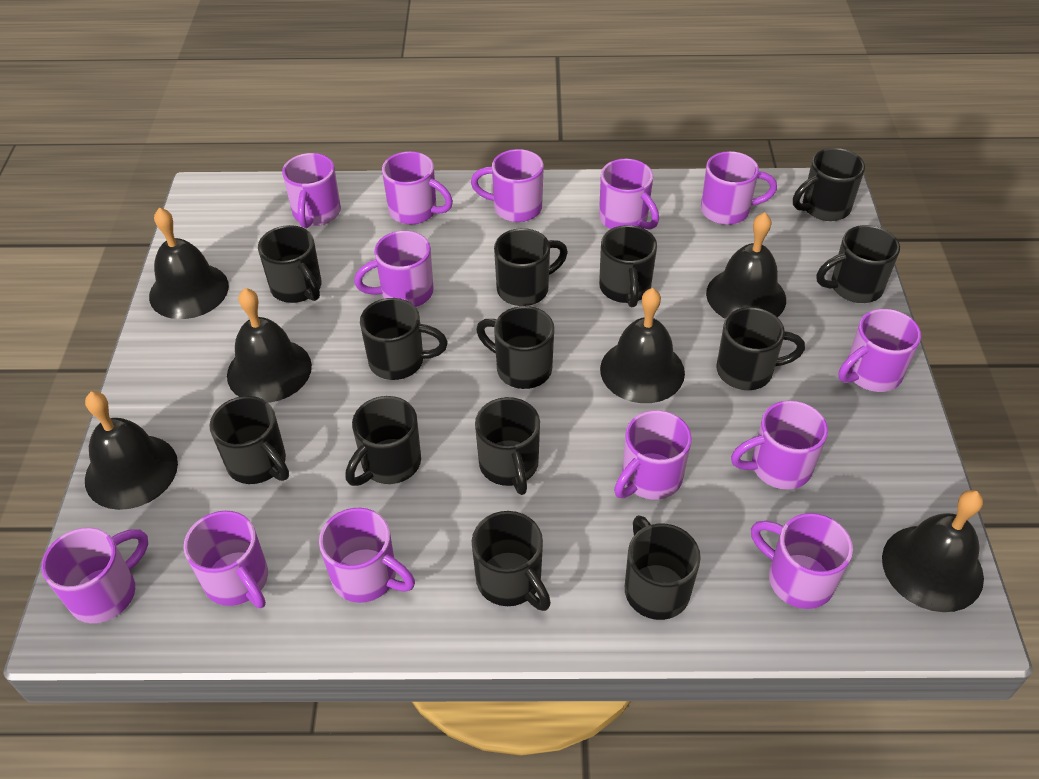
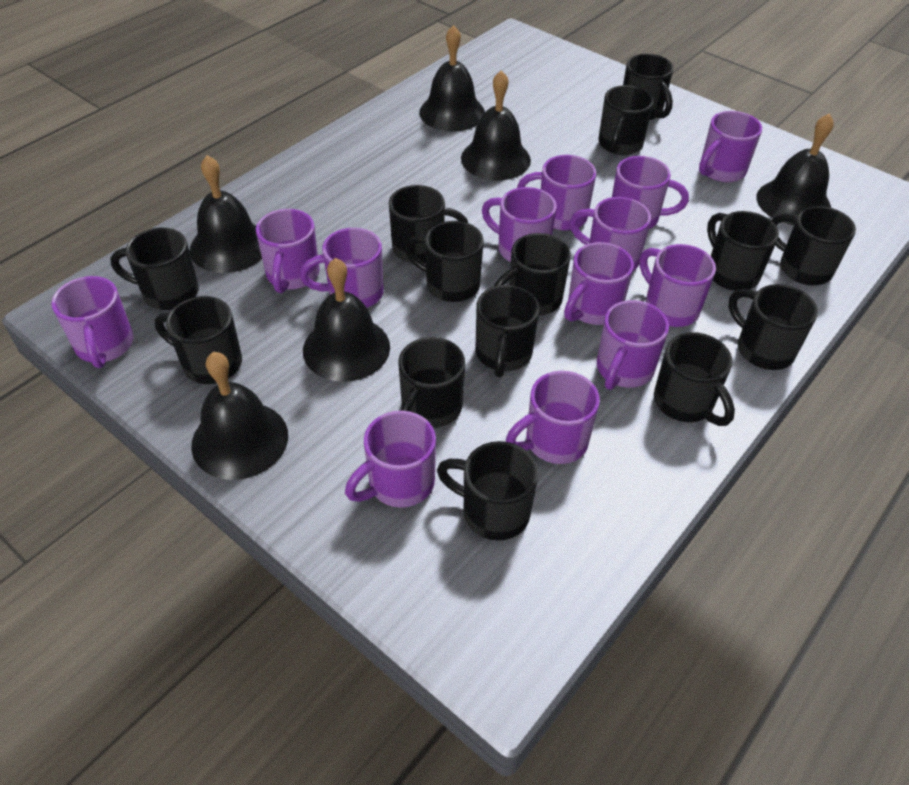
black mug: [209,396,289,484] [258,225,322,303] [345,396,421,486] [360,298,448,380] [472,511,551,611] [475,397,540,495] [476,306,554,389] [494,228,568,306] [599,225,657,307] [625,515,701,620] [716,307,805,390] [793,148,865,221] [817,225,900,303] = 13 -> [110,228,199,310] [155,296,242,384] [389,185,468,263] [398,337,465,428] [405,221,484,302] [437,441,538,541] [475,285,539,377] [494,233,571,315] [599,85,654,155] [623,54,673,120] [654,332,735,426] [707,211,779,291] [729,284,818,370] [771,206,856,285] = 14

